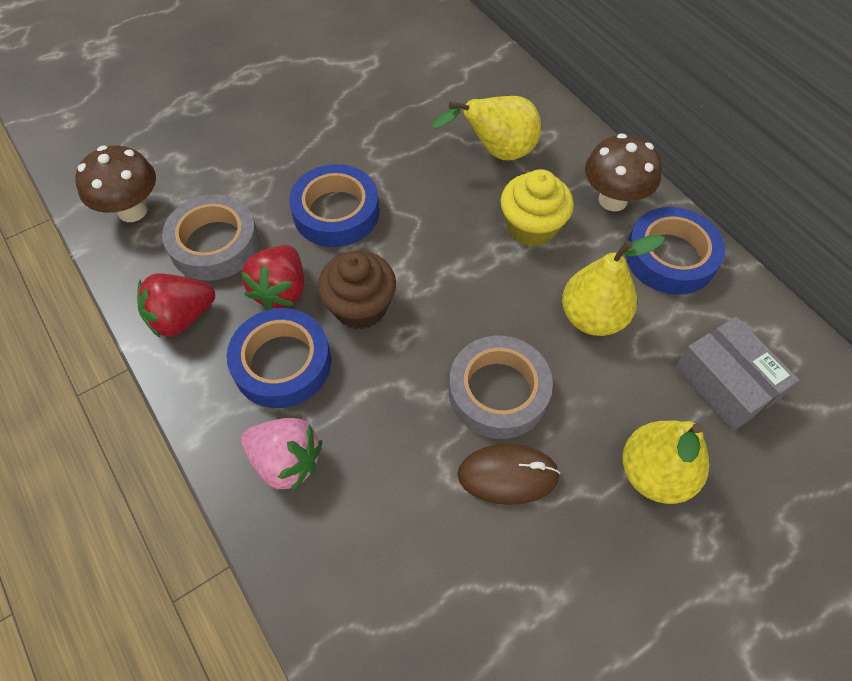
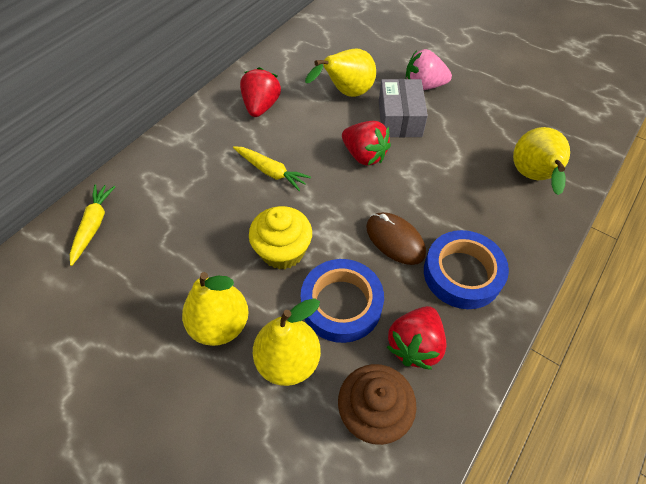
blue tape: [227,308,331,408] [289,164,379,247] [626,207,725,295] = 3 -> [301,259,384,343] [424,230,509,309] = 2
brown mushroom: [75,145,156,222] [585,133,662,211] = 2 -> none = 0
grey tape: [162,194,259,281] [449,336,553,439] = 2 -> none = 0
red strawberry: [137,273,215,338] [241,245,304,310] = 2 -> [240,67,281,117] [342,121,391,166] [387,306,447,370] = 3
yellow carrot: none = 0 -> [70,185,116,266] [233,146,311,191] = 2
yellow pear: [431,96,541,160] [562,235,665,336] [623,421,710,504] = 3 -> [182,272,249,346] [253,298,321,386] [305,49,376,97] [513,127,570,195] = 4

